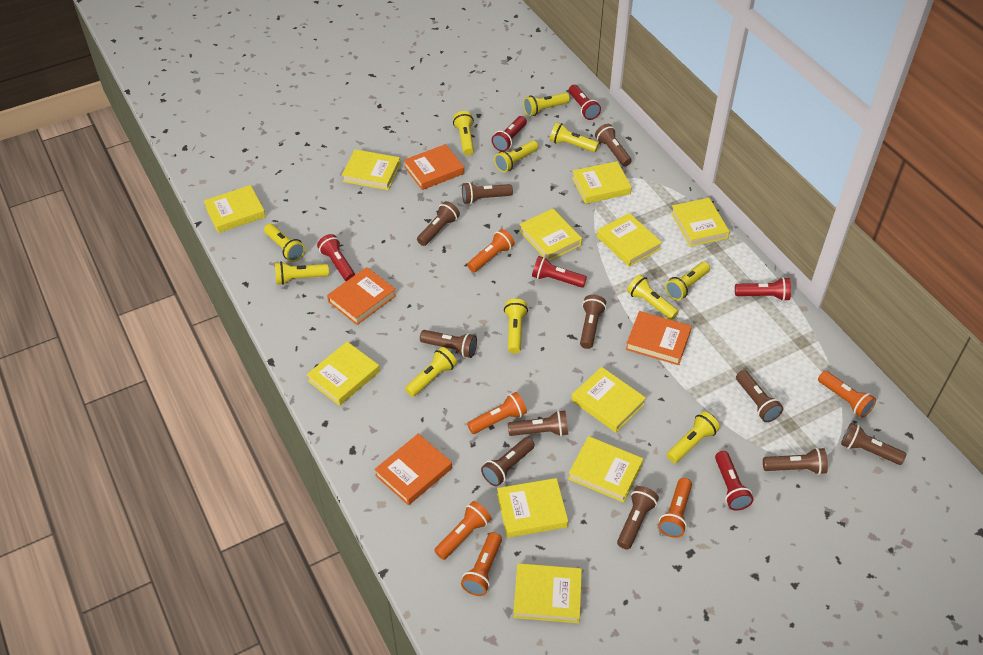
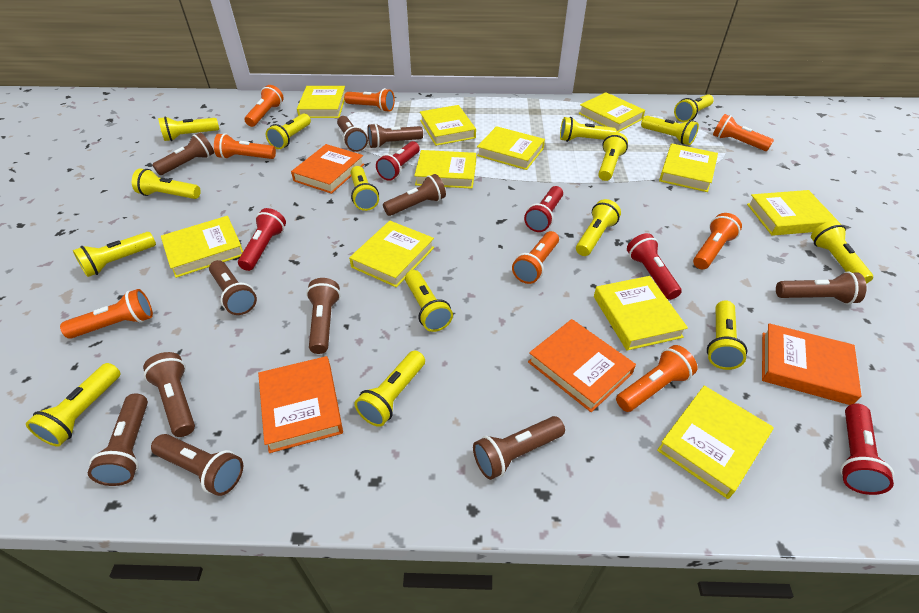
orange flashlight: [434,501,491,560] [461,532,502,596] [467,229,515,272] [467,392,527,434] [658,478,692,538] [818,371,876,418] = 6 -> [60,289,153,339] [214,133,276,159] [245,85,284,127] [344,88,395,112] [512,231,559,284] [616,345,697,412] [693,213,742,269] [713,114,774,151] = 8
red flashlight: [317,234,355,281] [492,116,527,151] [532,256,587,288] [569,85,601,120] [715,451,754,511] [735,277,791,301] = 6 -> [238,208,286,271] [376,141,420,181] [524,186,563,232] [627,233,682,300] [840,404,894,495] = 5
yellow flashlight: [264,224,305,262] [275,261,329,285] [405,347,457,397] [453,111,474,155] [494,140,538,172] [504,299,528,354] [523,93,570,116] [550,122,599,152] [627,275,679,320] [665,262,710,300] [667,411,720,463] = 11 -> [26,363,121,447] [73,232,156,277] [132,168,201,199] [158,116,219,141] [266,113,311,149] [351,166,379,211] [355,351,425,427] [405,270,453,332] [560,117,616,142] [576,199,621,256] [598,132,628,181] [641,116,699,145] [674,94,714,122] [707,300,747,370] [811,220,873,284] = 15

